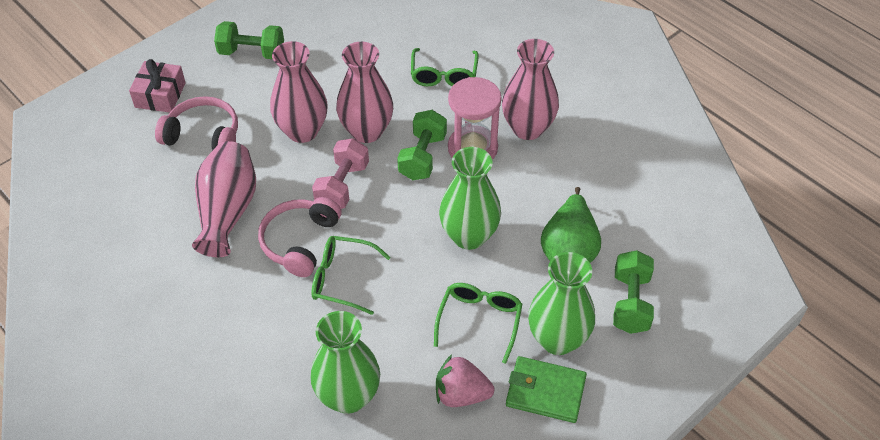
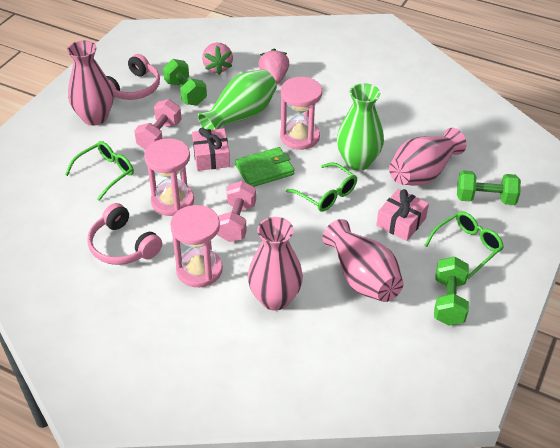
green pear: [541,187,601,263] = 1 -> none = 0
green vase: [311,311,380,414] [439,147,501,250] [528,252,595,355] = 3 -> [198,69,277,130] [337,83,384,171] = 2
pink dumbbell: [312,138,369,209] = 1 -> [134,99,182,150] [217,181,256,242] = 2
pink gift: [129,59,186,113] = 1 -> [192,127,230,171] [376,189,429,241] = 2
pink hourglass: [448,77,501,160] = 1 -> [144,138,194,216] [170,205,223,287] [280,77,322,150] = 3
pink strawberry: [436,354,495,407] = 1 -> [202,43,233,75] [258,48,289,85] = 2

